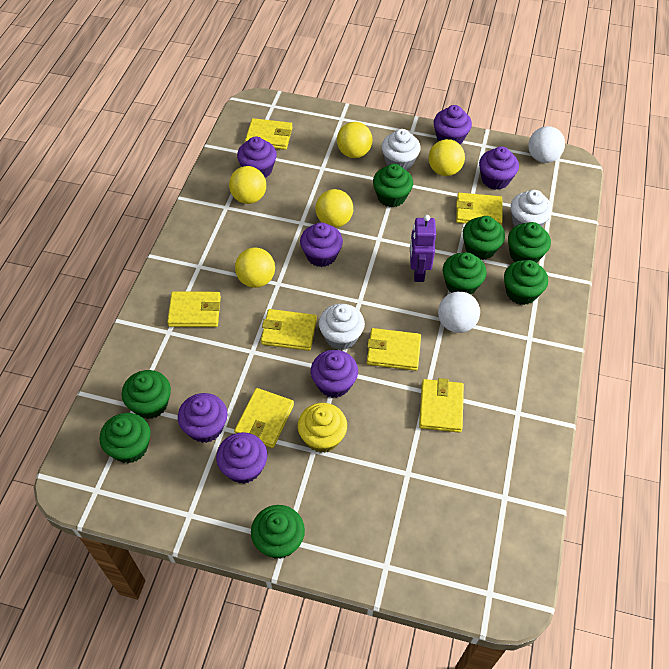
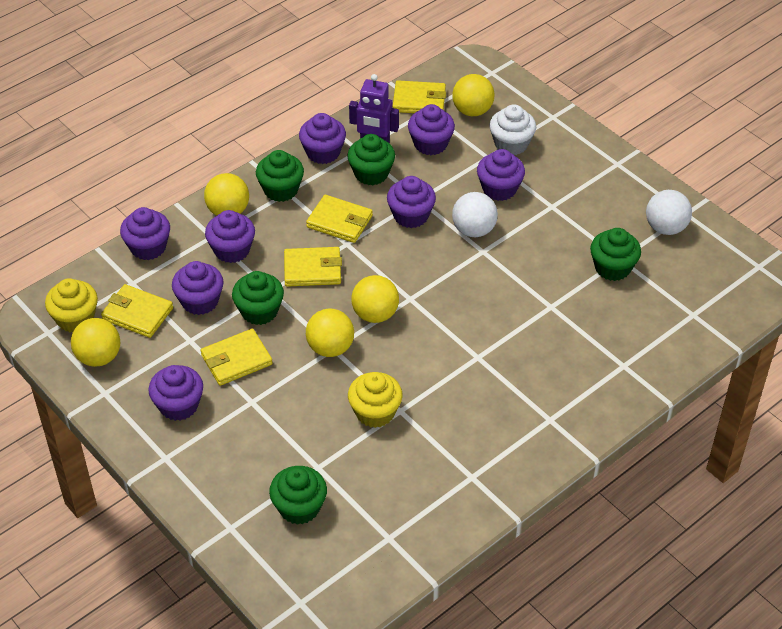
green cupcake: [99,413,151,463] [122,370,171,419] [251,505,305,559] [373,164,413,207] [443,252,486,295] [463,216,505,260] [504,260,548,305] [508,222,551,263] = 8 -> [232,271,284,325] [256,150,304,202] [269,466,327,525] [347,134,395,185] [590,228,641,281] = 5
purple cupcake: [178,393,227,443] [216,432,267,484] [237,136,277,177] [300,222,343,267] [311,350,358,398] [434,105,472,144] [479,146,519,190] = 7 -> [120,207,170,260] [148,365,203,421] [172,261,223,315] [205,210,255,263] [299,113,346,164] [387,176,436,228] [408,104,455,155] [477,149,525,201] = 8
white cupcake: [319,304,365,350] [382,129,421,170] [511,190,552,227] = 3 -> [489,104,536,155] = 1
yellow cupcake: [298,403,347,453] = 1 -> [45,278,98,332] [348,372,402,428] = 2
yellow wallet: [167,291,221,327] [234,388,294,448] [245,118,293,150] [261,309,317,351] [367,328,421,371] [419,378,464,433] [456,193,503,225] = 7 -> [101,284,173,338] [201,329,273,386] [284,247,342,287] [306,195,373,243] [393,80,446,113] = 5

